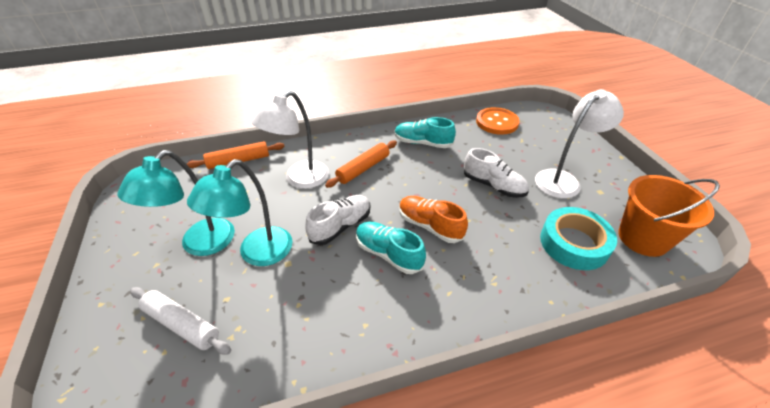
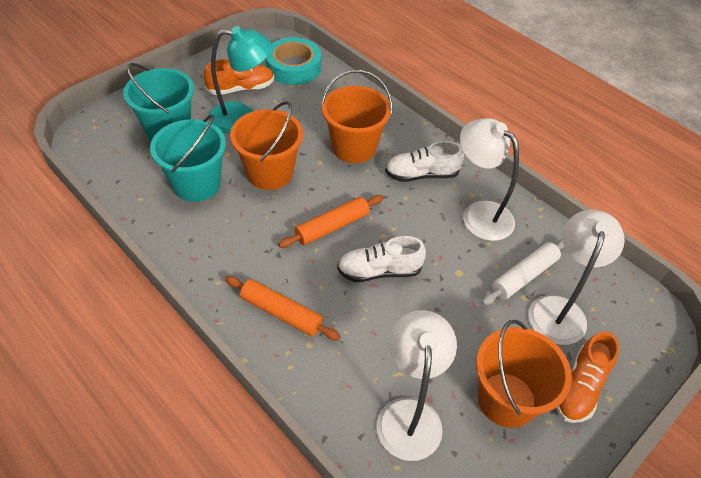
orange bucket: [618,175,720,257] = 1 -> [230,101,303,190] [321,70,392,163] [476,320,572,428] = 3
orange button: [476,107,520,135] = 1 -> none = 0
orange shoe: [399,196,468,243] = 1 -> [204,59,274,95] [556,331,619,423] = 2
turquoise bucket: none = 0 -> [123,63,194,141] [150,114,226,202] = 2
turquoise lamp: [118,150,235,256] [187,159,292,266] = 2 -> [208,26,272,133] = 1
turquoise shoe: [356,222,426,274] [395,117,456,148] = 2 -> none = 0
white lamp: [251,91,329,189] [535,89,624,198] = 2 -> [377,310,457,461] [460,118,519,241] [529,210,625,345] = 3

